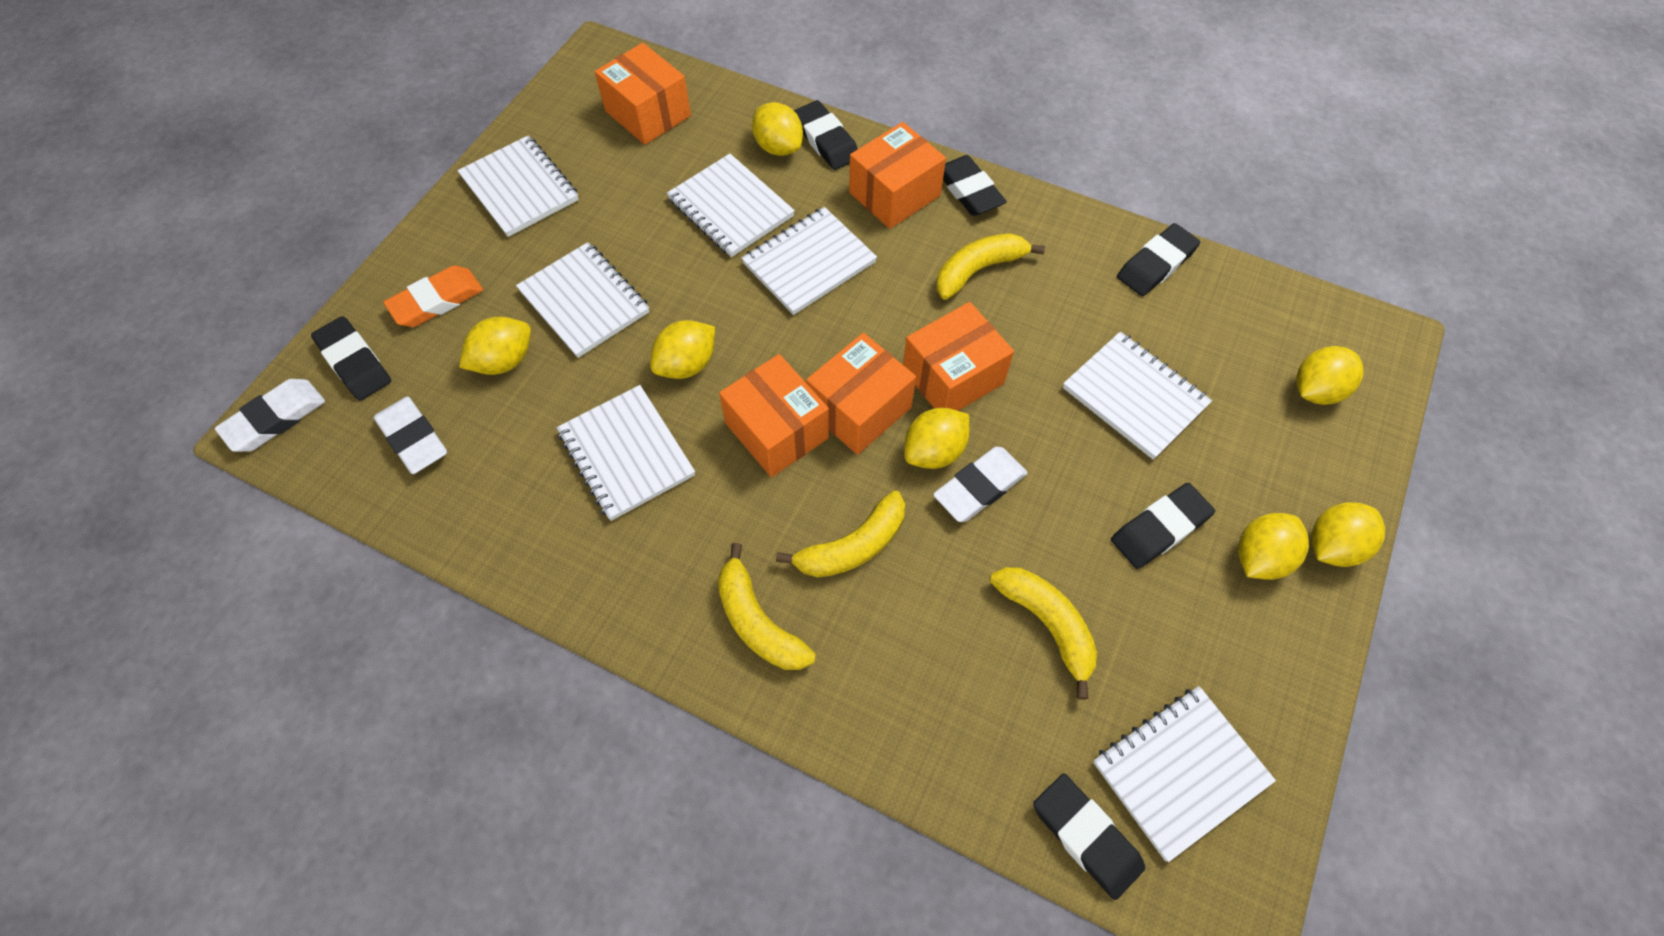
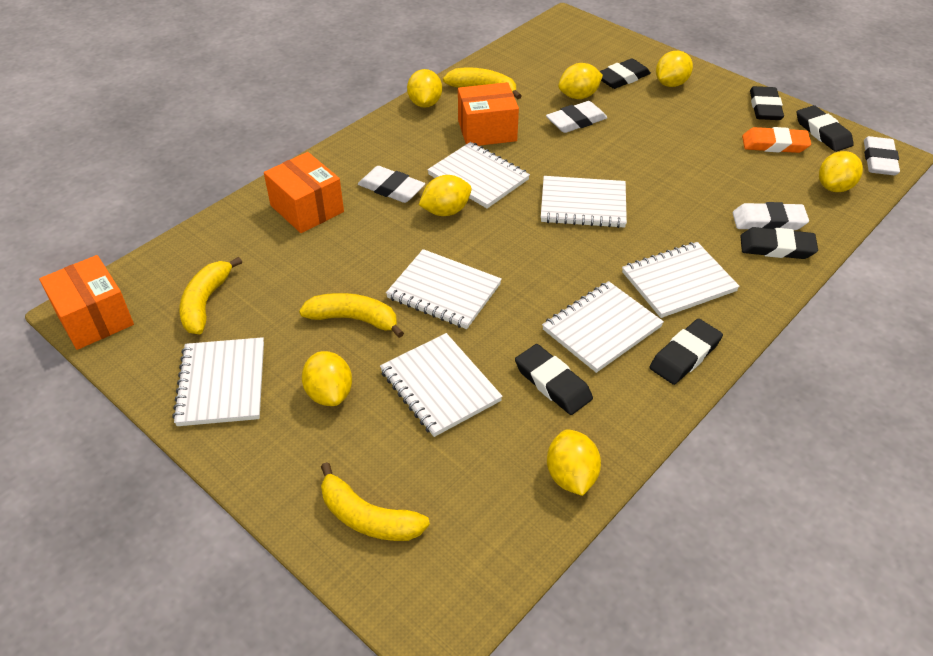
orange box: [595,43,691,145] [719,354,829,477] [806,333,916,455] [849,122,946,229] [903,302,1014,411] = 5 -> [39,255,134,350] [264,152,344,233] [458,82,519,146] = 3
white eraser: [215,379,325,452] [374,397,447,474] [933,447,1028,522] = 3 -> [358,166,425,203] [546,101,608,133] [733,202,809,230] [864,136,900,175] = 4

